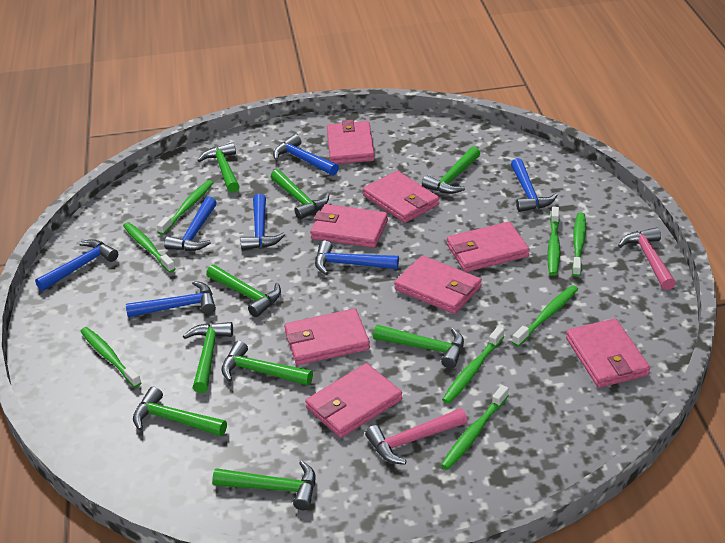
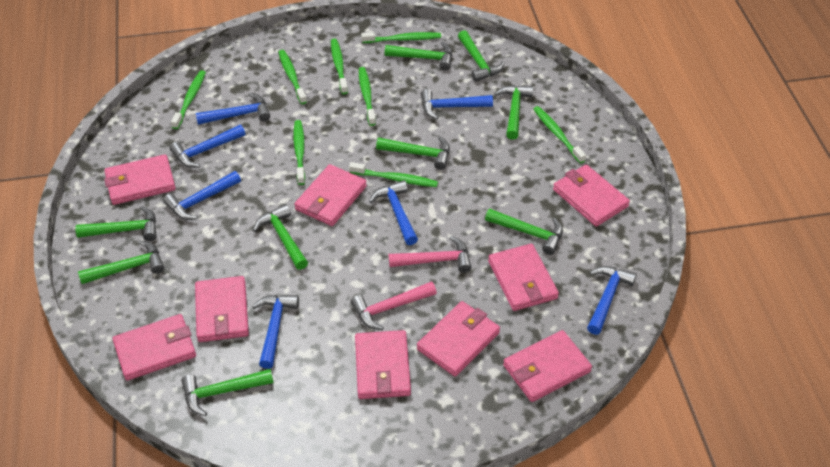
pink wallet: [284,309,370,365] [305,363,402,438] [310,204,388,248] [327,120,375,164] [363,171,440,223] [394,255,482,314] [447,222,530,272] [566,318,650,388] = 8 -> [104,154,176,205] [113,314,196,381] [195,276,249,342] [294,164,367,226] [355,330,411,399] [417,301,500,377] [488,244,559,311] [503,330,592,402] [553,164,630,227] = 9

